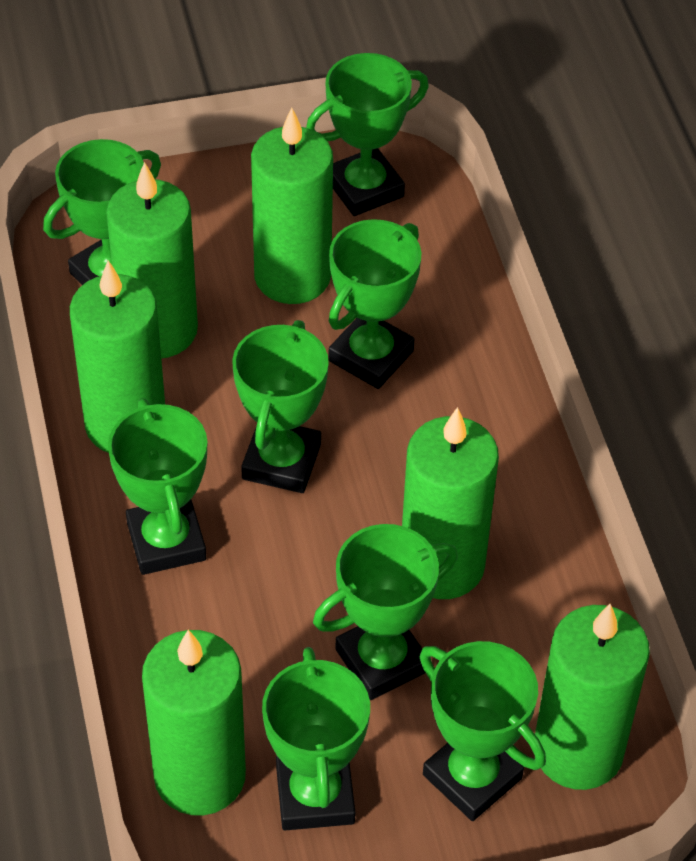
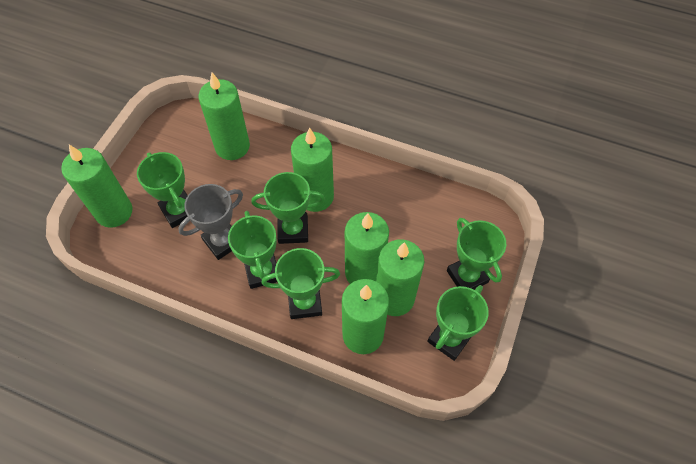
green trophy: [43,139,161,285] [108,399,207,575] [232,320,329,493] [262,647,370,830] [306,53,429,216] [313,524,458,700] [328,219,422,389] [420,641,546,821] = 8 -> [137,152,188,228] [228,211,277,289] [251,172,325,244] [262,248,340,319] [427,285,489,361] [447,218,506,290] = 6
grey trophy: none = 0 -> [178,184,243,260] = 1

